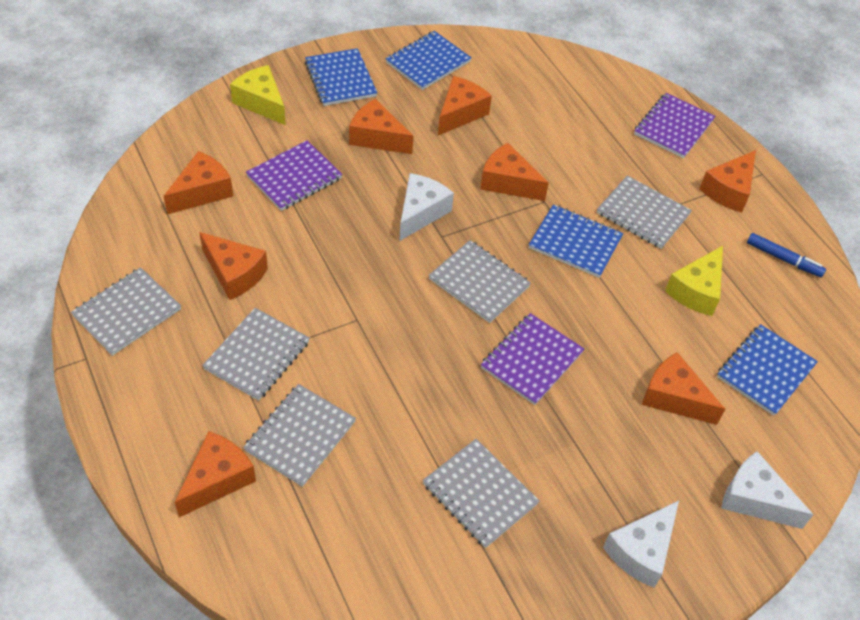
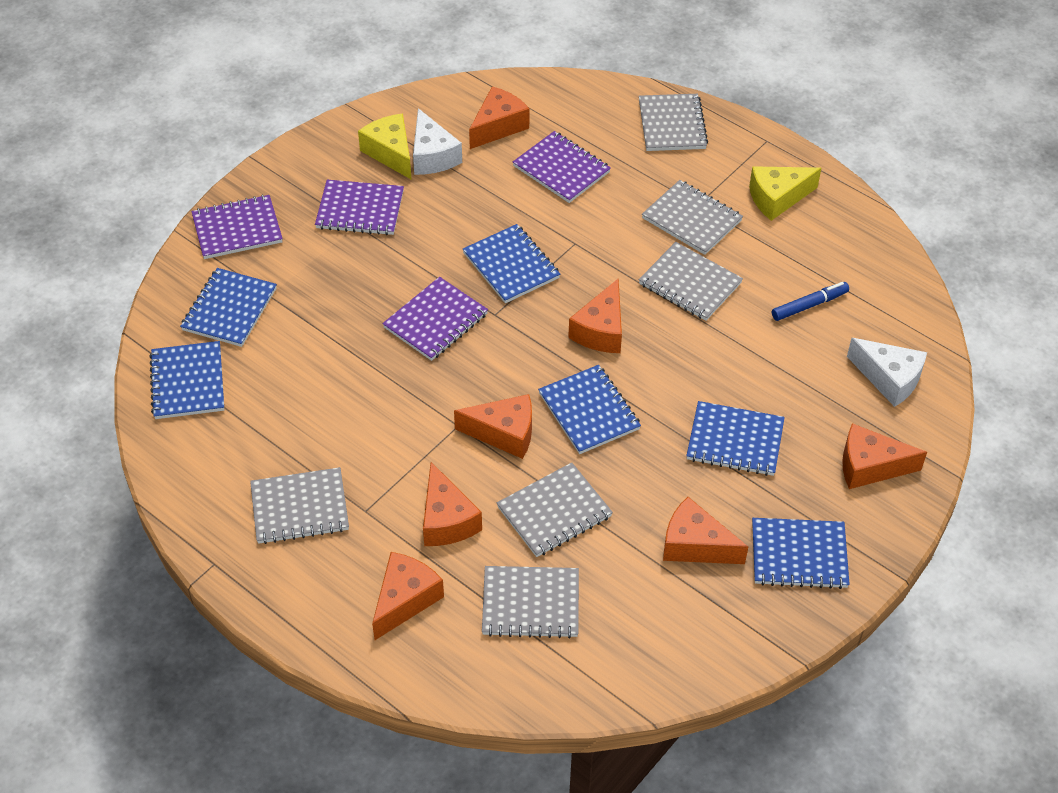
blue notebook: [305,48,377,106] [386,31,472,90] [529,204,623,278] [717,324,818,416] = 4 -> [149,341,224,419] [180,268,277,347] [463,224,560,303] [538,365,641,454] [686,401,785,476] [752,518,850,589] = 6
orange cheese: [164,151,233,215] [175,431,256,517] [199,232,268,300] [349,99,413,154] [438,76,492,135] [480,143,549,201] [642,352,725,425] [699,150,756,213] = 8 -> [372,552,444,640] [423,462,482,546] [454,394,532,459] [469,86,529,149] [568,278,622,353] [663,497,748,564] [842,423,927,489] = 7
purple notebook: [246,140,343,211] [481,313,584,405] [634,93,716,158] = 3 -> [191,195,283,259] [315,180,404,235] [382,277,488,361] [513,131,611,203] = 4
white cheese: [399,173,454,241] [603,501,679,588] [721,451,813,529] = 3 -> [413,108,462,175] [847,338,927,407] = 2

